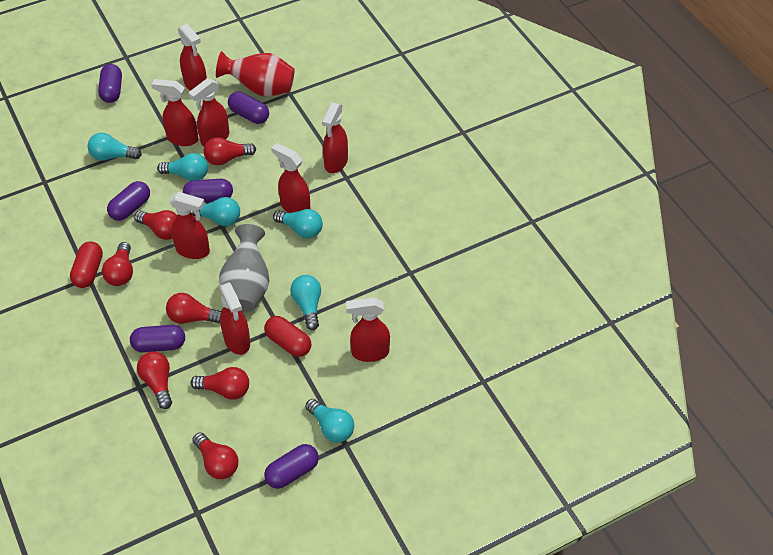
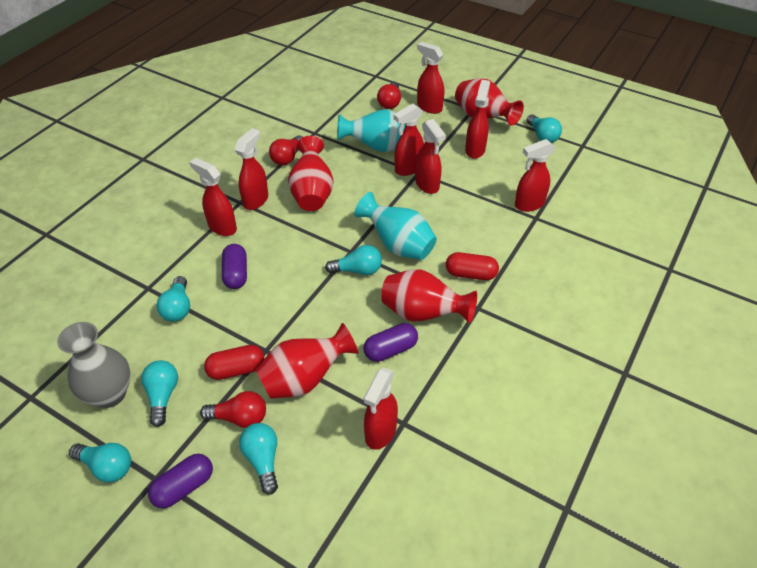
purple capsule: [98,64,122,103] [107,181,150,221] [130,325,185,353] [183,179,233,203] [228,92,269,124] [264,444,319,489] = 6 -> [148,454,213,508] [222,244,247,289] [364,323,418,362] = 3
red light bulb: [102,242,133,286] [134,210,177,240] [137,351,172,409] [166,293,221,324] [191,367,249,400] [192,432,238,479] [204,137,256,165] = 7 -> [200,391,266,428] [269,135,302,165] [377,82,401,109] = 3
red vase: [216,51,295,97] = 1 -> [256,323,358,399] [288,136,333,211] [381,269,477,323] [455,78,524,125] = 4
turquoise vase: none = 0 -> [337,109,405,152] [354,192,437,260] = 2

